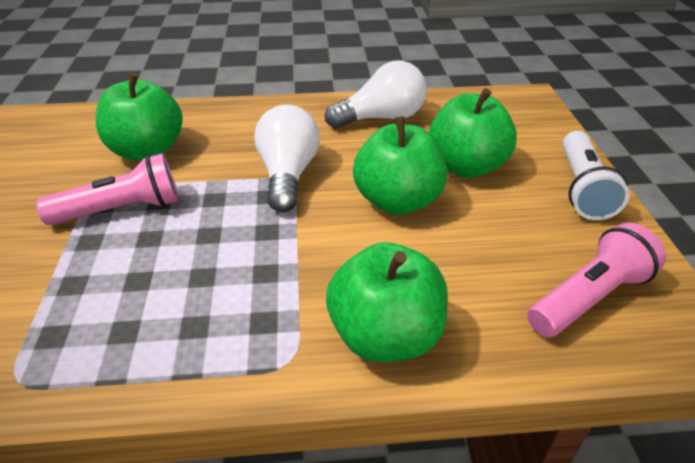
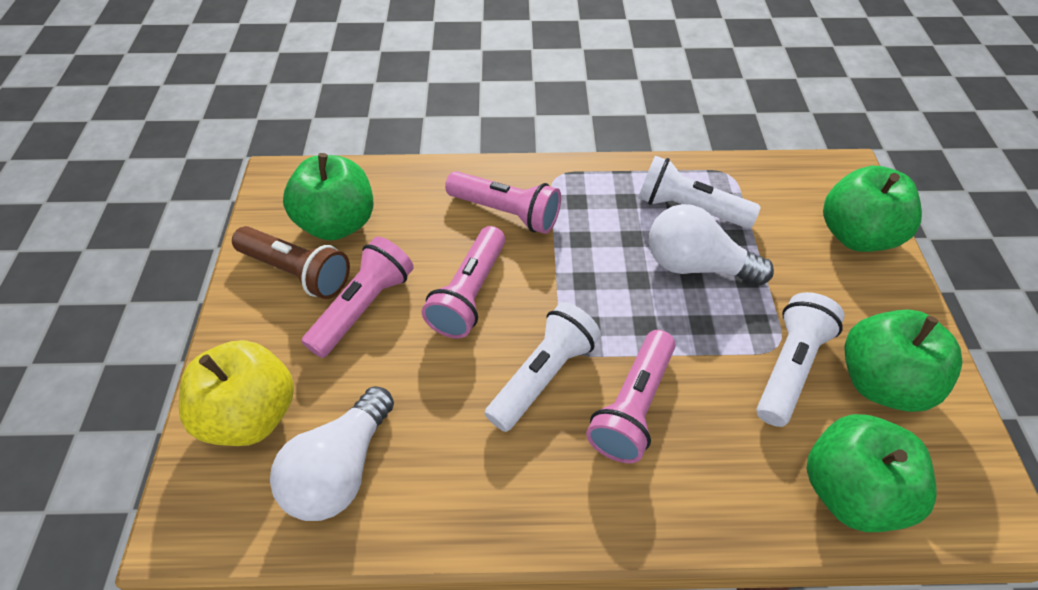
brown flashlight: none = 0 -> [232,226,350,299] = 1
pink flashlight: [36,153,179,225] [527,222,666,337] = 2 -> [301,237,414,358] [422,226,505,339] [445,171,561,234] [586,330,676,463] = 4
white flashlight: [562,131,630,220] = 1 -> [485,302,601,432] [638,156,761,228] [756,292,845,427] = 3
yellow apple: none = 0 -> [179,340,294,446] = 1

